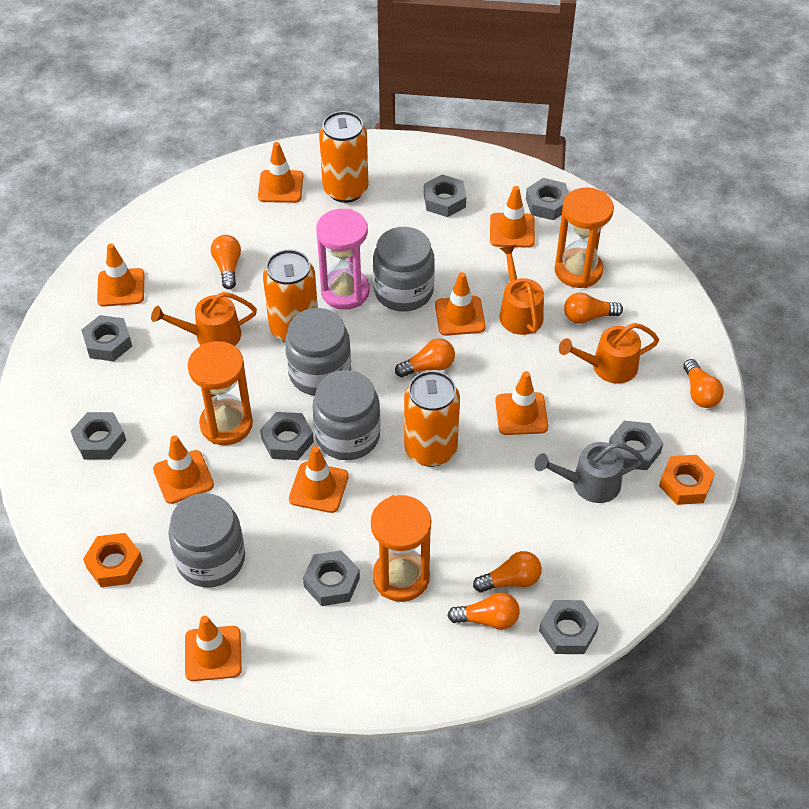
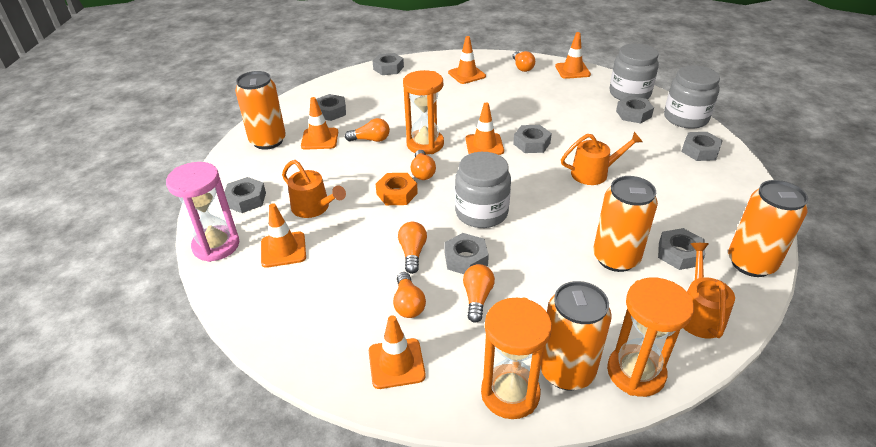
grey jar: [168,493,245,587] [285,308,351,395] [313,370,380,460] [373,227,435,311] = 4 -> [455,152,511,228] [609,43,659,100] [664,65,720,129] = 3
grey watering can: [535,442,645,503] = 1 -> none = 0
orange can: [263,250,318,342] [319,111,369,203] [404,371,460,467] = 3 -> [235,71,286,150] [540,281,612,390] [593,176,658,272] [728,180,808,277] = 4
orange nut: [83,533,143,587] [659,455,715,505] = 2 -> [375,173,418,205] = 1
orange traffic cone: [97,243,144,307] [153,435,214,504] [185,616,242,681] [258,142,303,203] [289,446,349,513] [435,272,486,336] [490,186,535,248] [495,371,548,435] = 8 -> [261,203,306,268] [301,97,338,150] [369,315,426,389] [448,36,486,84] [466,103,504,155] [555,32,591,79] = 6

